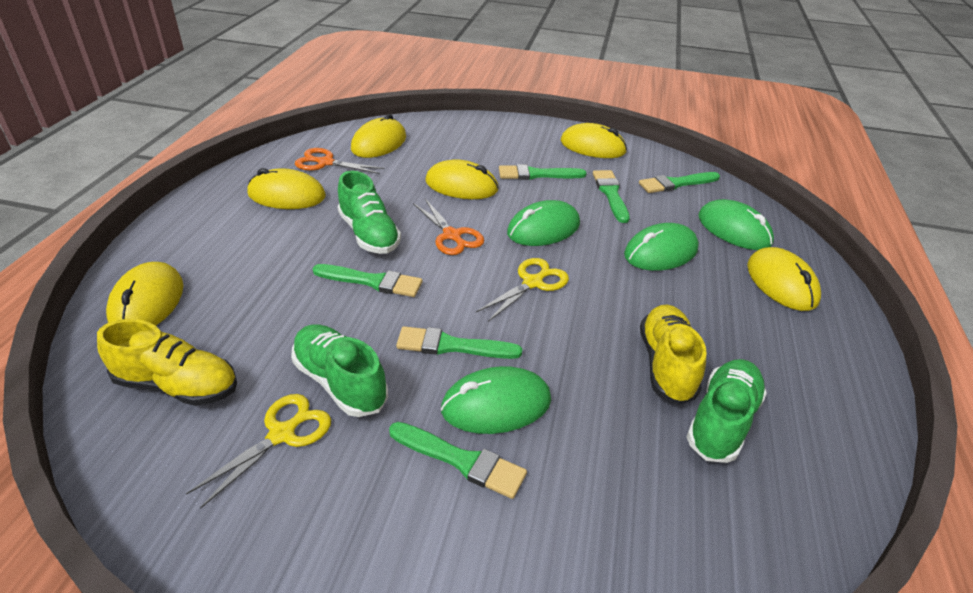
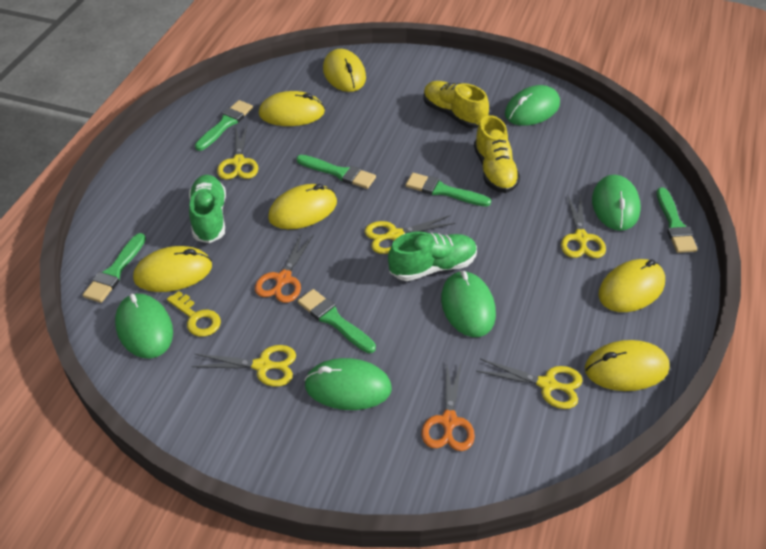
green mouse: [441,366,551,434] [507,200,580,246] [624,223,699,271] [698,199,774,250] = 4 -> [115,293,173,359] [304,358,392,410] [441,271,496,337] [505,85,560,126] [592,175,641,231] = 5
green shoe: [291,324,388,417] [337,171,401,254] [687,359,767,463] = 3 -> [189,175,226,243] [388,231,477,281] = 2
yellow key: none = 0 -> [167,291,221,337] = 1
yellow scissors: [186,394,331,509] [476,258,569,322] = 2 -> [191,345,296,387] [217,125,258,180] [365,215,455,254] [476,359,583,409] [561,194,606,258] = 5

